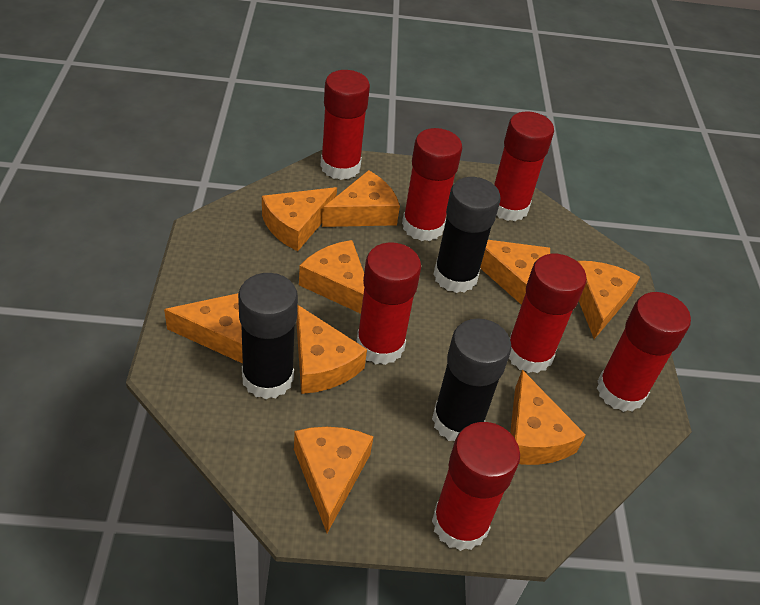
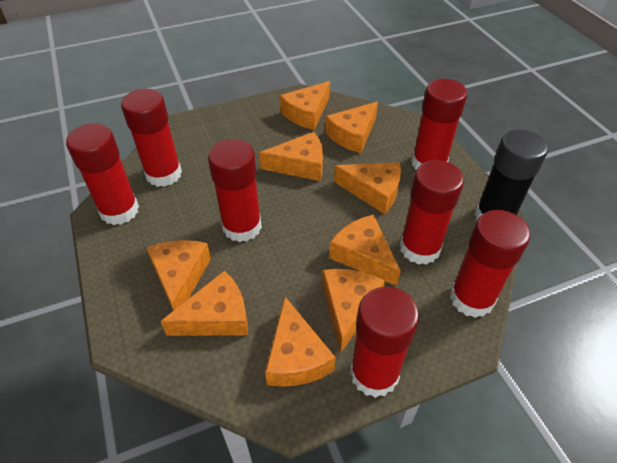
black glue stick: [238,273,298,399] [432,318,512,441] [433,177,501,293] = 3 -> [475,130,548,220] = 1

